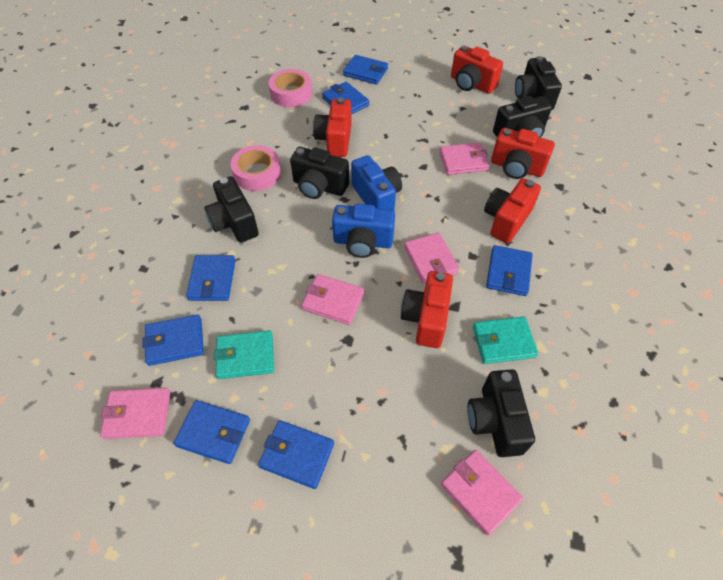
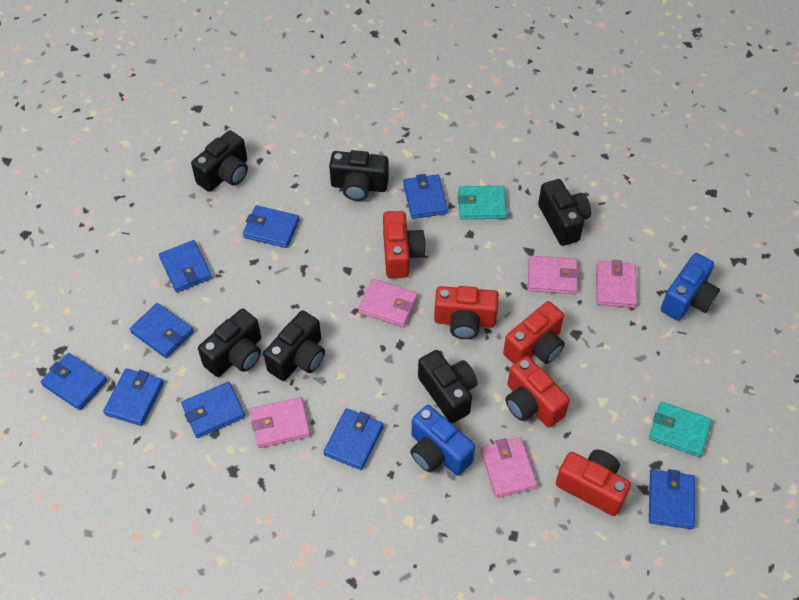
black camera: [204,176,259,243] [290,147,349,199] [467,369,535,457] [493,96,552,138] [515,56,562,110] = 5 -> [191,130,248,192] [198,309,261,377] [263,311,325,381] [329,150,389,201] [418,350,478,423] [538,179,591,246] = 6
blue wallet: [142,315,204,366] [174,400,250,464] [186,255,236,301] [258,420,334,489] [322,82,369,115] [343,55,388,84] [486,245,533,296] = 7 -> [41,353,107,410] [103,368,164,426] [130,303,193,358] [159,240,212,293] [181,382,245,438] [243,205,300,248] [323,408,384,470] [403,174,448,219] [649,469,695,529] = 9
pink tape: [231,145,281,191] [269,69,312,107] = 2 -> none = 0

